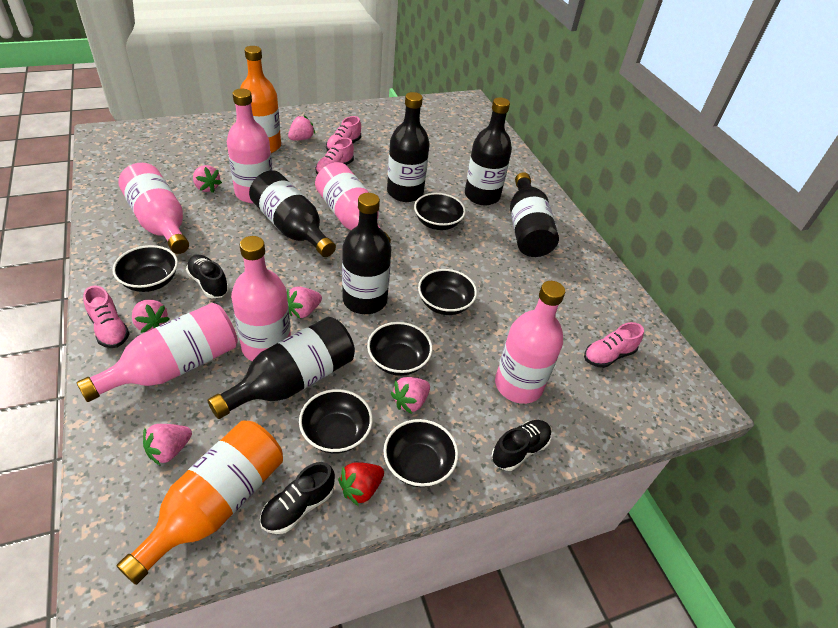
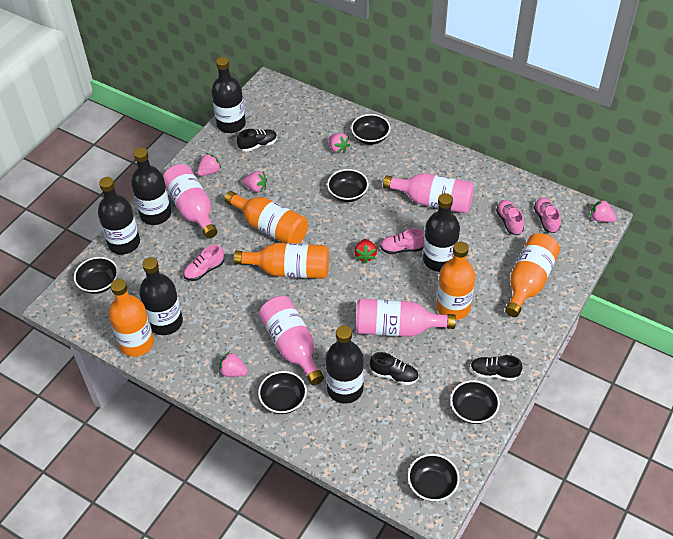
orange bottle: [116,421,283,585] [240,46,281,153] = 2 -> [109,279,154,357] [224,191,308,244] [234,243,329,279] [436,241,475,320] [505,233,560,317] = 5
pink bottle: [77,303,238,402] [118,163,189,254] [227,89,273,203] [231,236,291,361] [315,162,391,242] [495,281,565,404] = 6 -> [163,164,218,238] [259,296,324,385] [356,299,456,337] [383,173,474,214] = 4
pink strawberry: [132,300,170,333] [143,424,192,466] [193,165,222,193] [287,286,322,319] [288,115,315,140] [391,377,430,414] = 6 -> [197,153,221,176] [219,351,248,377] [242,171,267,192] [328,133,350,154] [590,199,616,222] = 5

